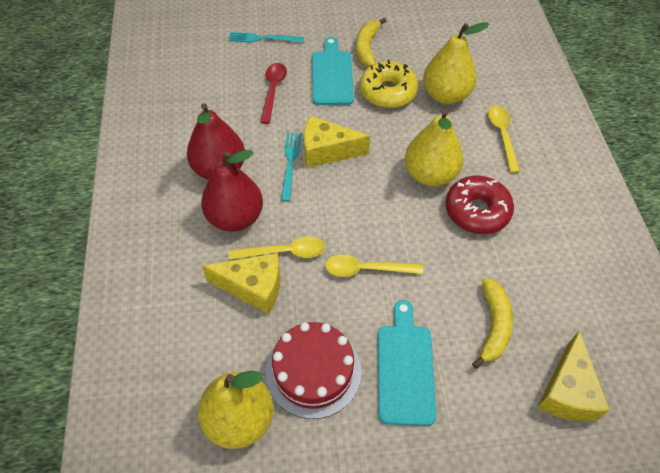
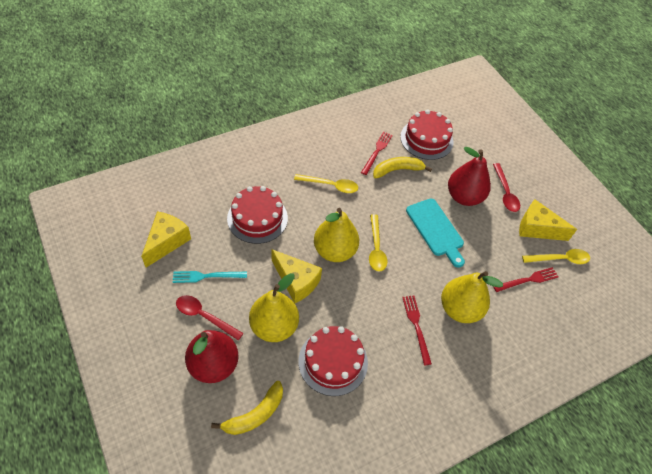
red cake: [266,322,361,419] = 1 -> [227,186,288,244] [298,326,368,396] [400,110,453,160] = 3
red donut: [445,176,514,234] = 1 -> none = 0
red fork: none = 0 -> [361,131,393,175] [402,295,432,366] [493,267,559,292] = 3
red spoon: [260,63,287,124] = 1 -> [176,295,243,341] [493,163,520,212] = 2
turquoise cutting board: [312,37,354,105] [378,300,436,426] = 2 -> [406,198,465,268] = 1
turquoise fork: [229,32,304,43] [281,133,301,202] = 2 -> [173,271,247,283] = 1
yellow donut: [360,60,418,108] = 1 -> none = 0

